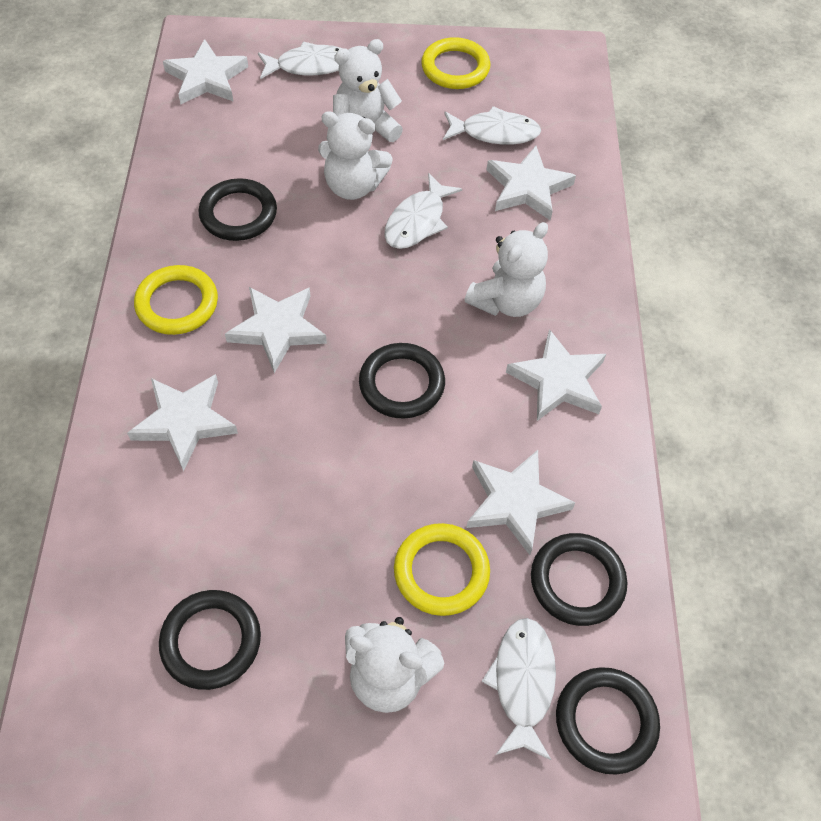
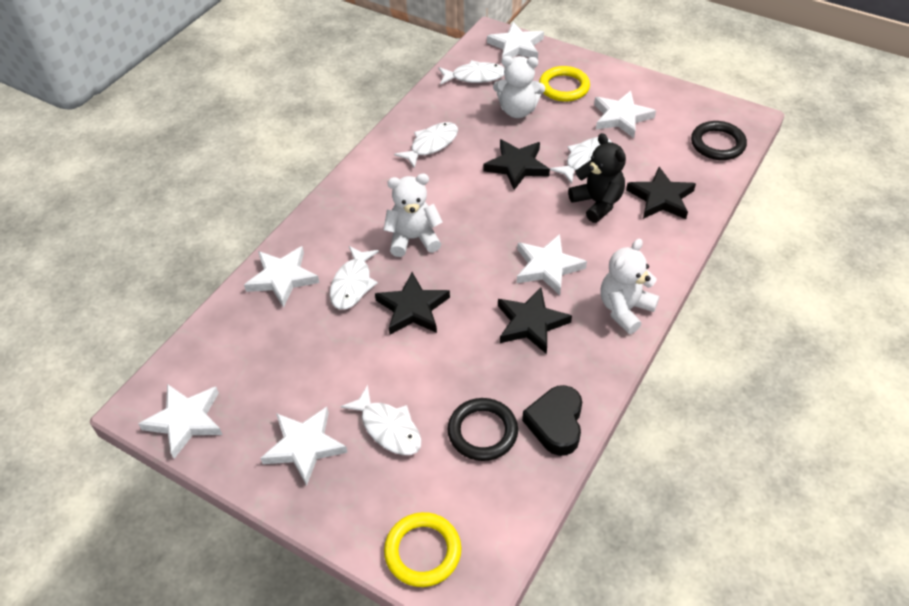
black heart: none = 0 -> [522,385,582,456] = 1
black ring: [159,590,261,690] [198,178,277,241] [359,343,445,419] [531,533,627,626] [556,667,660,775] = 5 -> [448,398,518,461] [691,121,747,160] = 2
black star: none = 0 -> [375,272,450,335] [483,139,550,190] [498,288,572,354] [626,167,696,219] = 4
black teddy bear: none = 0 -> [568,133,626,223] = 1
white fish: [258,42,343,79] [384,173,462,249] [443,106,541,144] [482,618,556,760] = 4 -> [330,246,379,310] [341,385,421,455] [394,122,458,168] [438,60,505,85] [550,137,612,184] = 5
white teddy bear: [318,111,393,200] [333,39,403,142] [345,617,444,713] [465,222,548,317] = 4 -> [383,174,442,257] [493,56,545,118] [600,238,660,334] = 3
yellow ring: [134,265,218,335] [394,523,490,616] [421,37,491,89] = 3 -> [384,512,461,587] [539,66,590,102] = 2

